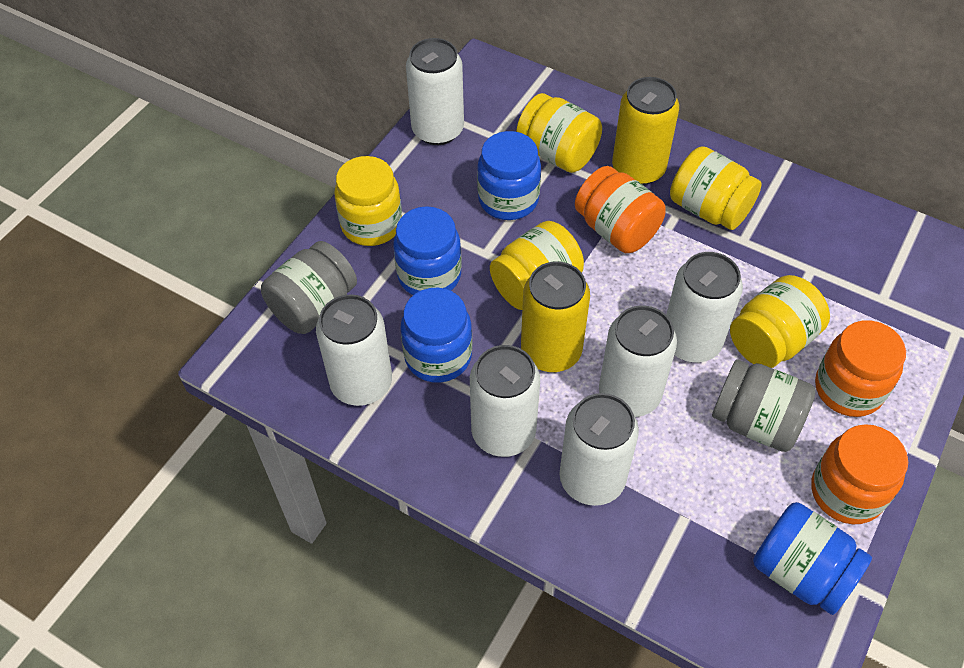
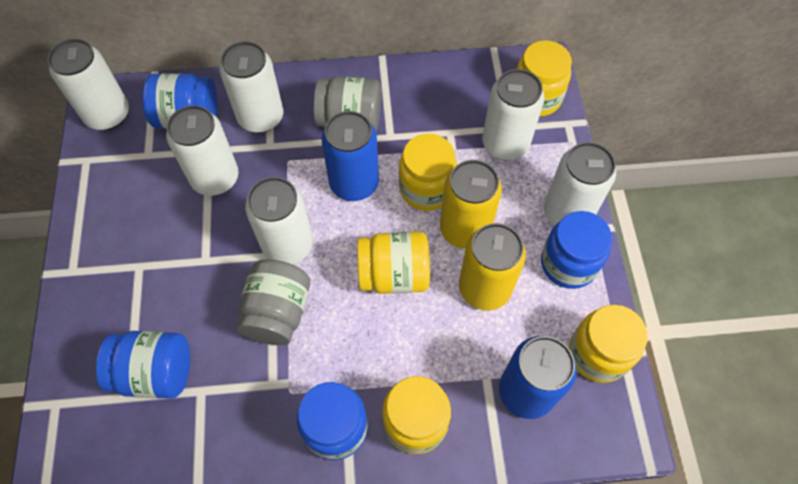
blue can: none = 0 -> [321,111,379,201] [499,336,577,419] = 2
orange jar: [575,166,666,253] [811,424,908,524] [815,320,906,417] = 3 -> none = 0

